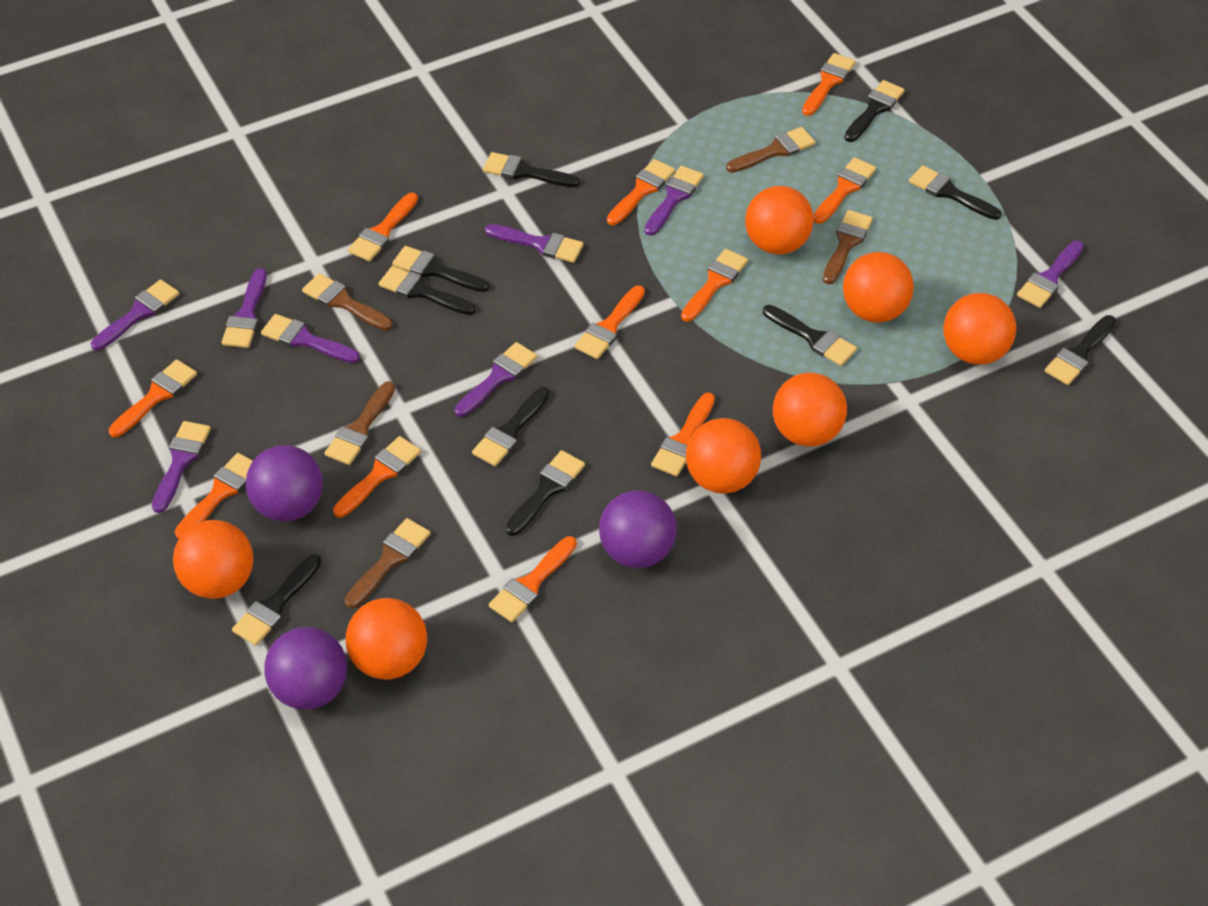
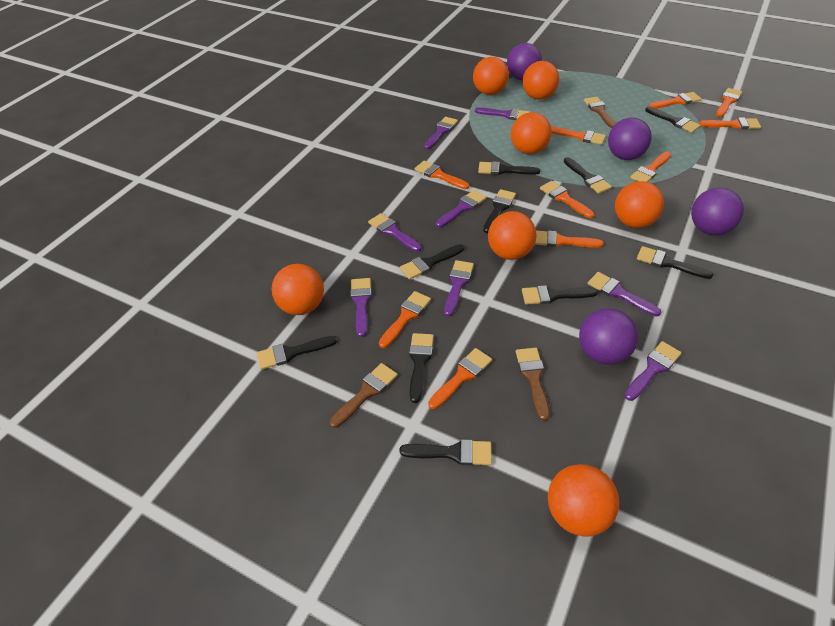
brown brush: [302,273,392,331] [325,381,395,465] [345,518,431,608] [726,127,815,173] [823,210,873,284] = 5 -> [330,363,398,428] [516,348,550,421] [584,97,616,128] = 3
orange brush: [109,359,197,437] [175,453,253,539] [333,436,421,517] [348,192,418,262] [489,536,577,622] [574,285,645,359] [607,159,675,225] [651,392,715,476] [681,249,748,322] [802,53,856,116] [813,157,876,224] = 11 -> [379,291,431,348] [414,161,469,189] [428,348,492,409] [535,231,604,248] [540,181,595,218] [551,126,606,145] [630,152,671,182] [648,92,701,109] [699,117,761,129] [716,88,742,117] = 10
purple ball: [246,445,323,521] [264,627,347,709] [599,490,677,568] = 3 -> [507,43,542,80] [579,308,638,365] [608,118,652,160] [691,187,744,235] = 4

